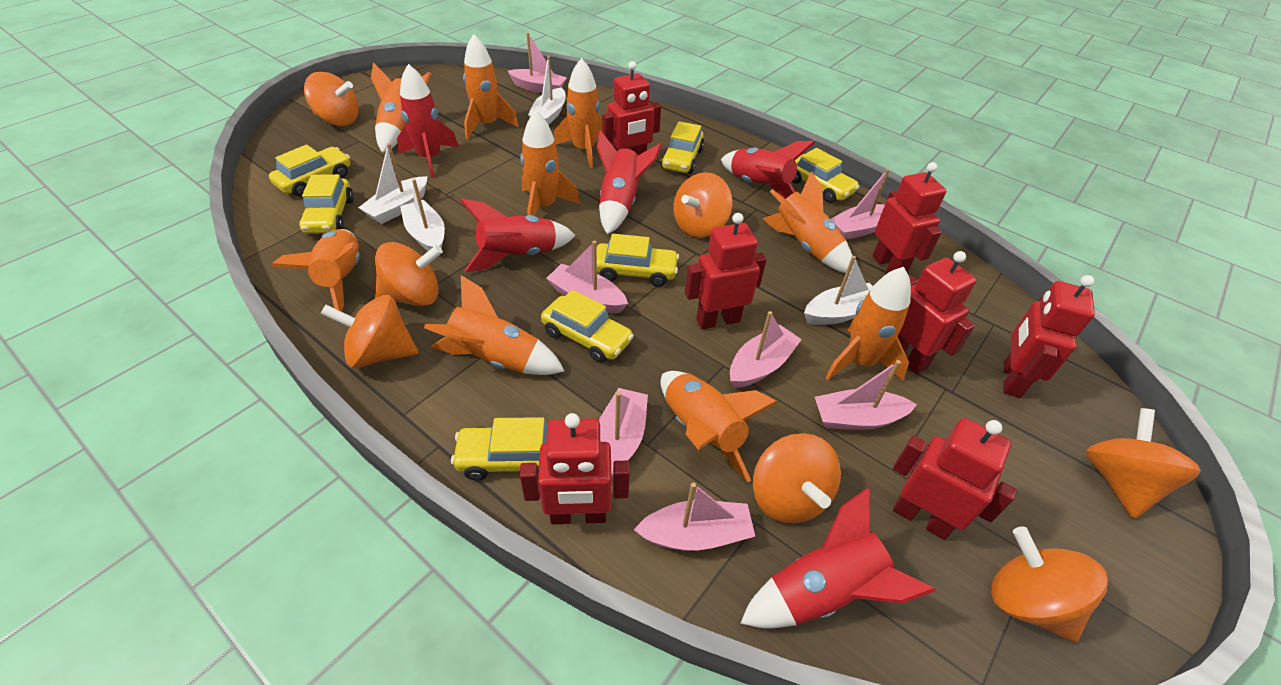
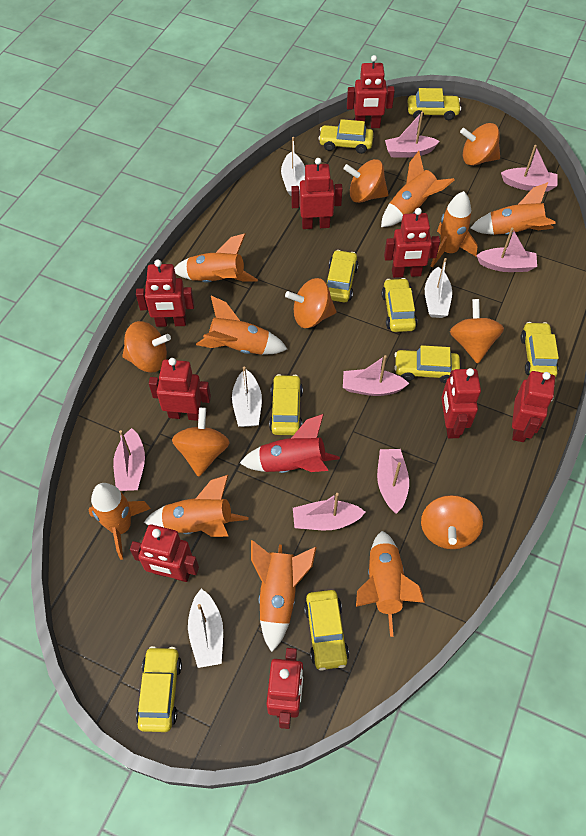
red robot: [520,413,630,524] [602,61,661,155] [685,213,767,330] [873,162,946,273] [893,418,1017,540] [897,251,976,374] [1003,275,1095,398] = 7 -> [130,524,199,582] [136,260,194,327] [149,358,211,421] [266,648,303,729] [291,158,343,229] [347,55,395,128] [384,208,440,278] [441,368,481,438] [512,371,555,442] = 9
red rocket: [397,64,459,177] [461,199,576,272] [597,130,661,235] [721,141,815,199] [740,488,935,629] = 5 -> [240,414,340,473] = 1
yellow car: [269,144,350,197] [299,174,354,234] [451,417,548,480] [541,290,634,363] [597,234,679,287] [661,121,704,174] [792,148,860,203] = 7 -> [136,646,182,732] [269,374,303,435] [304,590,349,671] [319,119,374,154] [327,250,359,302] [381,278,417,332] [394,345,460,383] [407,88,461,120] [520,322,559,377] = 9

